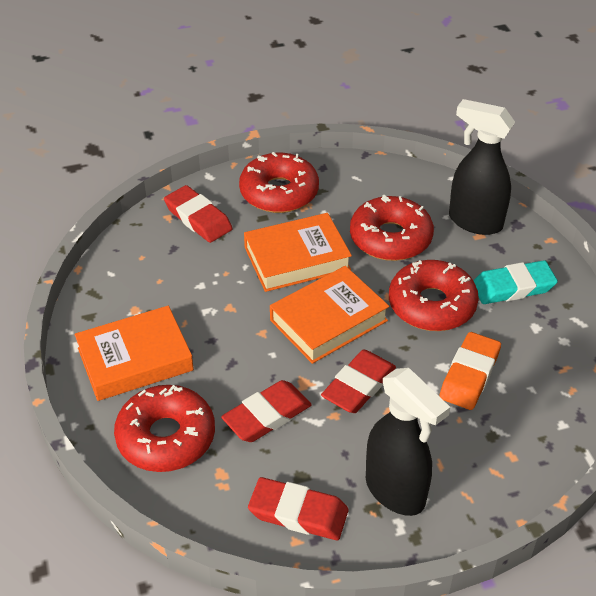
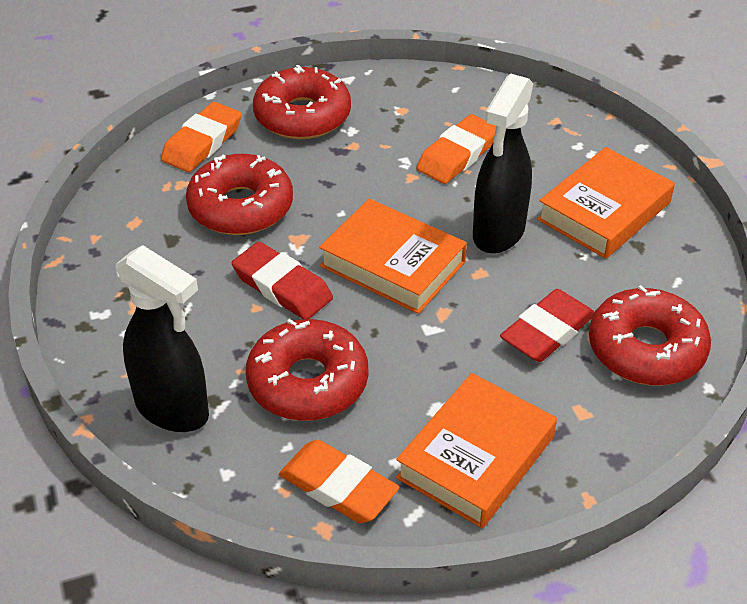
orange eraser: [439,332,501,410] = 1 -> [161,102,242,172] [279,440,400,523] [416,114,496,184] = 3
red eraser: [164,185,232,243] [221,380,312,442] [248,477,348,540] [321,350,396,413] = 4 -> [232,242,333,319] [500,289,595,362] = 2
turquoise eraser: [473,260,558,304] = 1 -> none = 0

